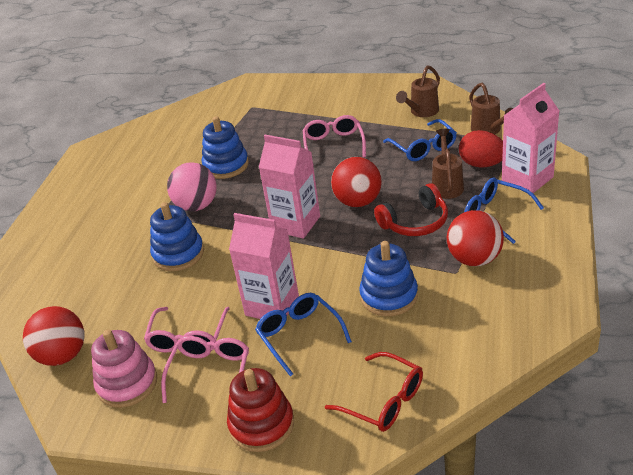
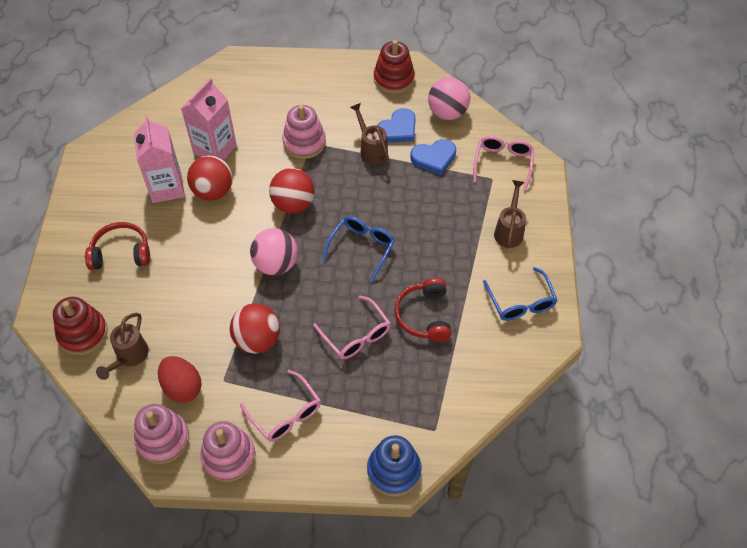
blue glasses: [255,293,352,376] [383,119,457,161] [464,177,544,244] = 3 -> [322,216,395,283] [483,267,557,321] = 2
blue heart: none = 0 -> [377,108,416,143] [410,139,456,175] = 2
blue stacking toy: [150,202,204,271] [202,116,249,179] [359,241,418,316] = 3 -> [367,435,421,496] = 1
pink ball: [167,162,217,211] = 1 -> [250,228,298,275] [428,77,470,120] = 2
pink carton: [229,213,299,319] [259,135,320,239] [502,83,559,193] = 3 -> [134,116,185,203] [181,78,237,160] = 2
pink stacking toy: [91,329,157,408] = 1 -> [134,404,189,464] [200,421,256,482] [282,105,326,159] = 3
red glasses: [325,352,423,432] = 1 -> none = 0
red headphones: [374,183,448,236] = 1 -> [85,222,150,270] [394,278,451,342] = 2
red stacking toy: [227,368,294,452] = 1 -> [53,297,108,355] [374,40,415,94] = 2

